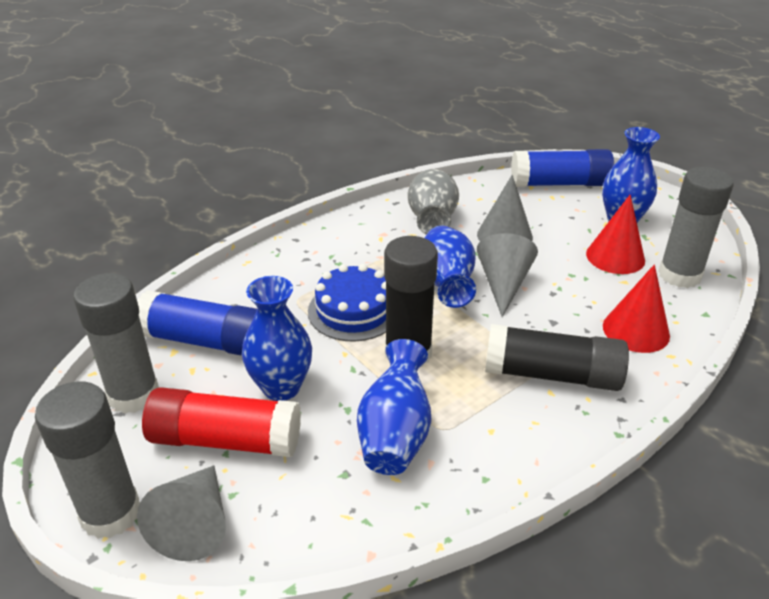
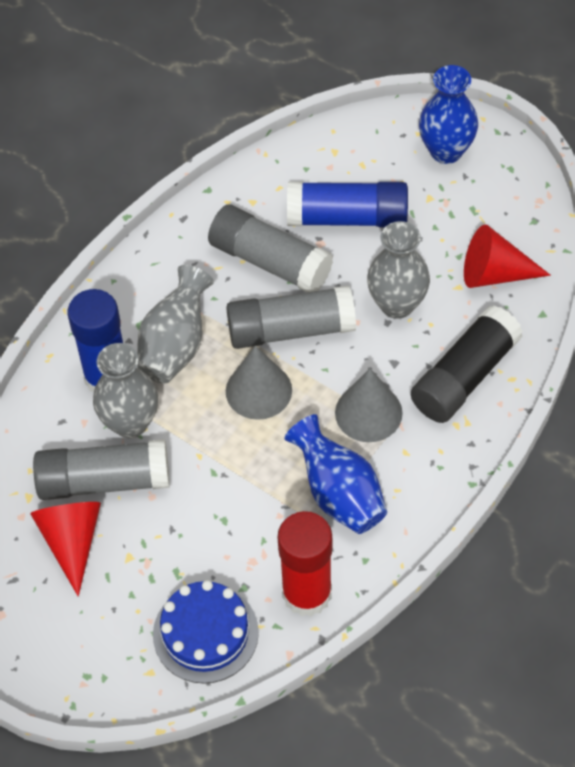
black glue stick: [384,236,438,367] [485,324,629,391] = 2 -> [411,305,523,423] = 1
blue vase: [242,276,312,401] [357,339,431,475] [424,225,476,308] [602,127,660,223] = 4 -> [284,414,387,534] [419,65,478,164] = 2
grey cone: [137,465,226,561] [477,175,533,241] [477,233,538,317] = 3 -> [226,346,292,420] [335,369,403,442] = 2
grey vase: [407,169,459,235] = 1 -> [93,343,158,438] [137,265,214,383] [367,221,430,319] = 3

